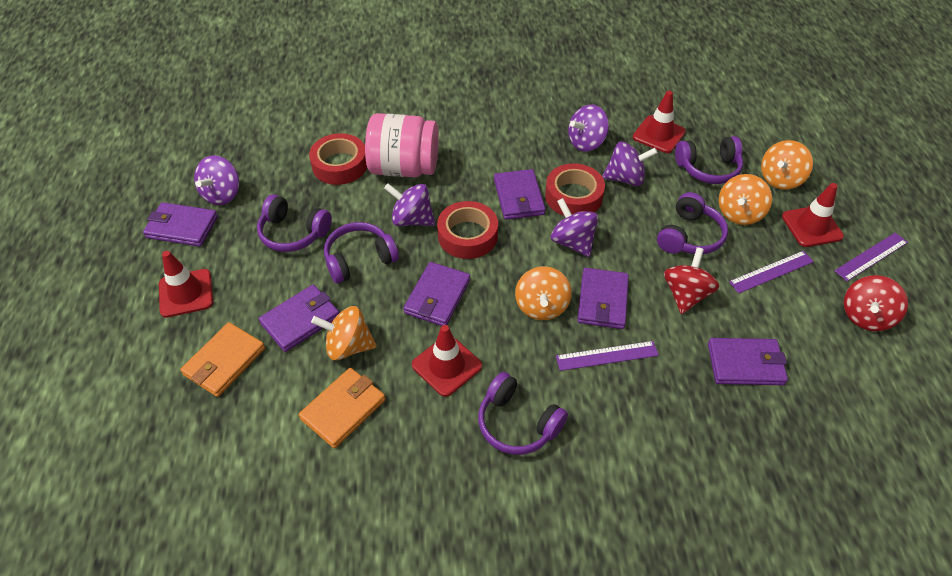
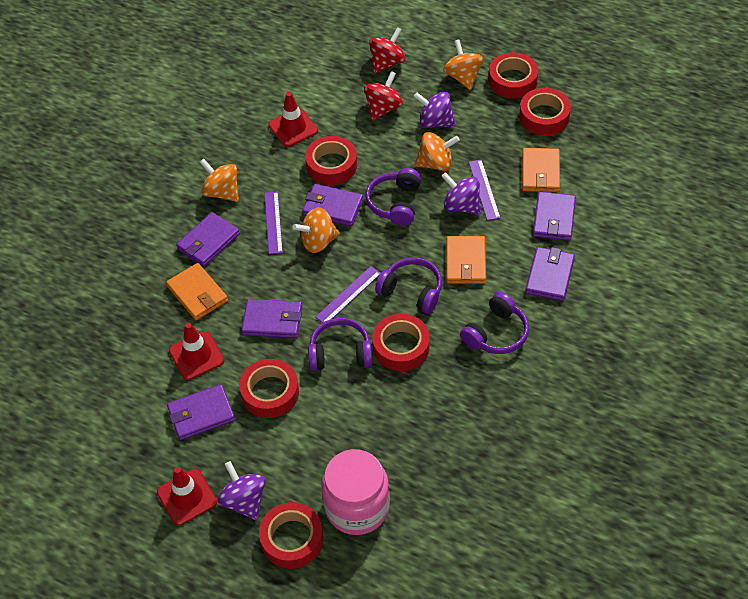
orange wallet: [180,322,265,397] [299,368,386,448] = 2 -> [166,263,228,320] [446,236,486,284] [522,148,560,192] = 3
purple headphones: [257,194,332,252] [324,222,399,284] [478,372,568,455] [657,192,728,254] [675,136,743,184] = 5 -> [308,318,372,371] [366,168,421,226] [375,257,442,314] [460,292,529,354] = 4
purple spinning top: [194,155,239,205] [384,183,435,226] [551,198,598,257] [568,105,609,152] [602,142,658,186] = 5 -> [218,461,266,520] [414,92,456,128] [442,172,481,215] = 3
red tape: [309,133,367,185] [437,201,498,259] [545,163,605,216] = 3 -> [239,359,299,418] [259,502,323,569] [305,136,357,185] [372,314,430,371] [489,52,539,98] [519,88,571,135] = 6
red traffic cone: [159,251,213,318] [412,325,482,397] [633,91,686,153] [782,183,844,247] = 4 -> [157,467,217,526] [169,323,224,380] [268,92,318,147] = 3

